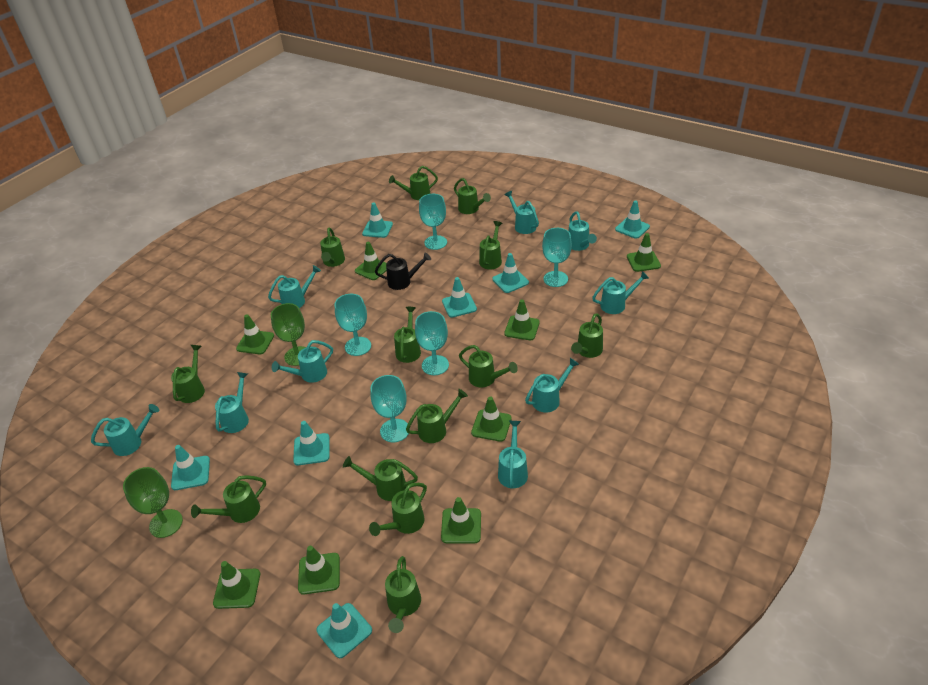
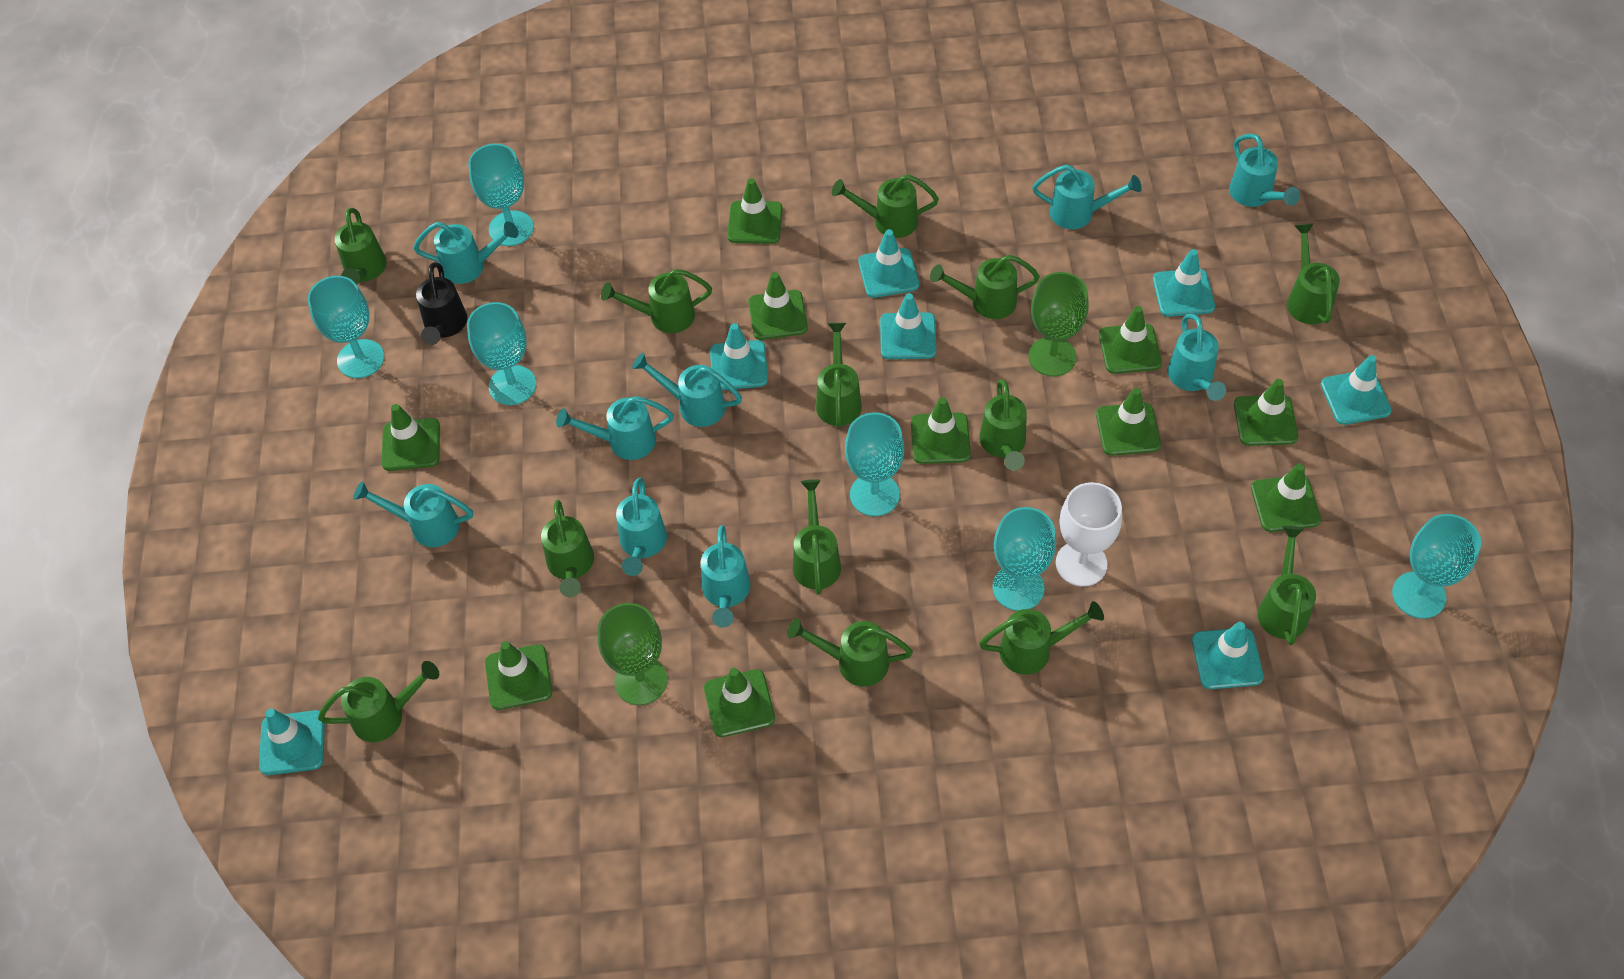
green traffic cone: [213,561,260,609] [236,314,274,354] [298,546,340,594] [355,242,387,280] [441,497,481,544] [471,397,512,442] [504,299,540,340] [627,233,661,272] = 8 -> [382,404,440,471] [485,641,552,710] [704,668,775,737] [727,178,783,244] [748,272,808,340] [911,397,971,464] [1096,388,1161,456] [1099,306,1162,374] [1234,379,1298,446] [1251,463,1321,532] = 10
turquoise goblet: [334,294,371,356] [370,375,410,442] [415,311,449,375] [419,194,447,250] [542,228,572,287] = 5 -> [307,276,384,378] [467,302,536,405] [468,144,534,246] [845,412,904,516] [992,507,1056,611] [1392,514,1481,619] = 6
white goblet: none = 0 -> [1056,482,1122,587] = 1

